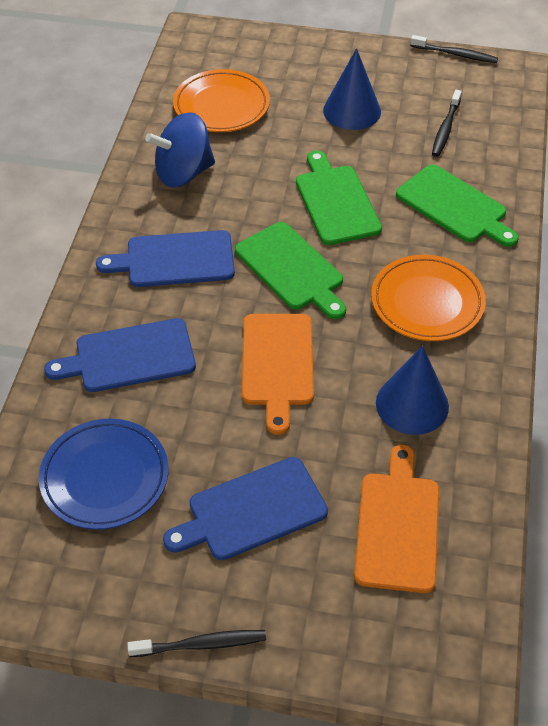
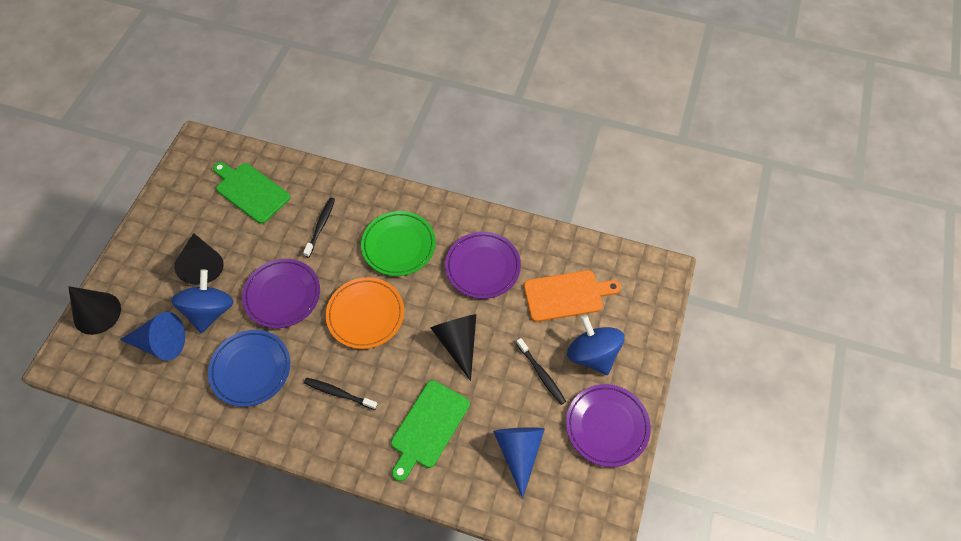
black cone: none = 0 -> [68,286,121,335] [174,233,224,285] [430,314,476,381] = 3
blue cutting board: [44,318,196,392] [96,230,235,287] [163,457,328,560] = 3 -> none = 0
blue spinning top: [145,112,215,187] = 1 -> [171,269,234,333] [567,315,624,375] = 2
green cutting board: [235,222,346,319] [296,150,382,245] [396,164,519,247] = 3 -> [213,162,290,224] [391,380,470,481] = 2
green plate: none = 0 -> [361,211,436,276] = 1
orange cutting board: [242,314,314,435] [354,445,439,593] = 2 -> [524,270,621,322] = 1
orange plate: [173,69,270,132] [371,255,486,341] = 2 -> [326,277,404,349] = 1
purple plate: none = 0 -> [242,259,320,328] [445,232,521,299] [566,384,651,467] = 3

